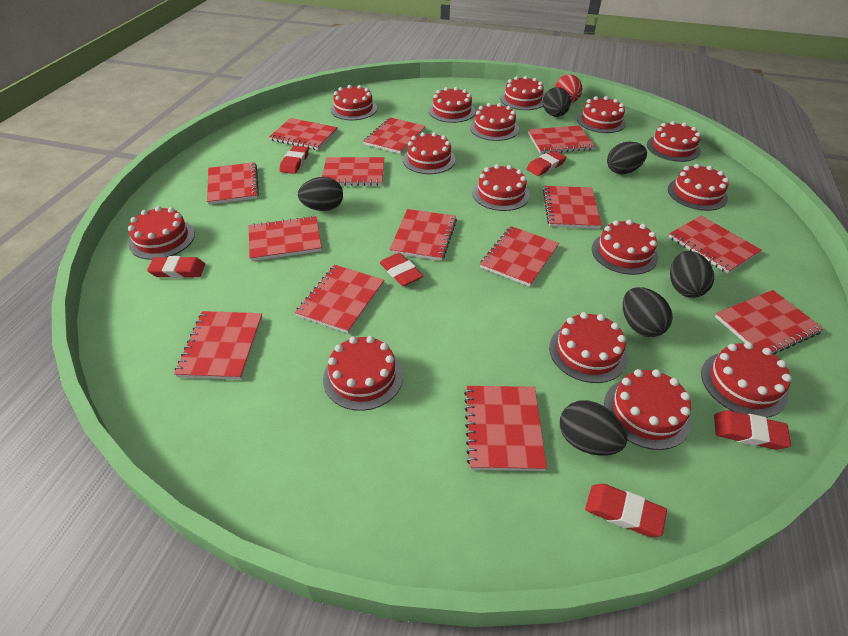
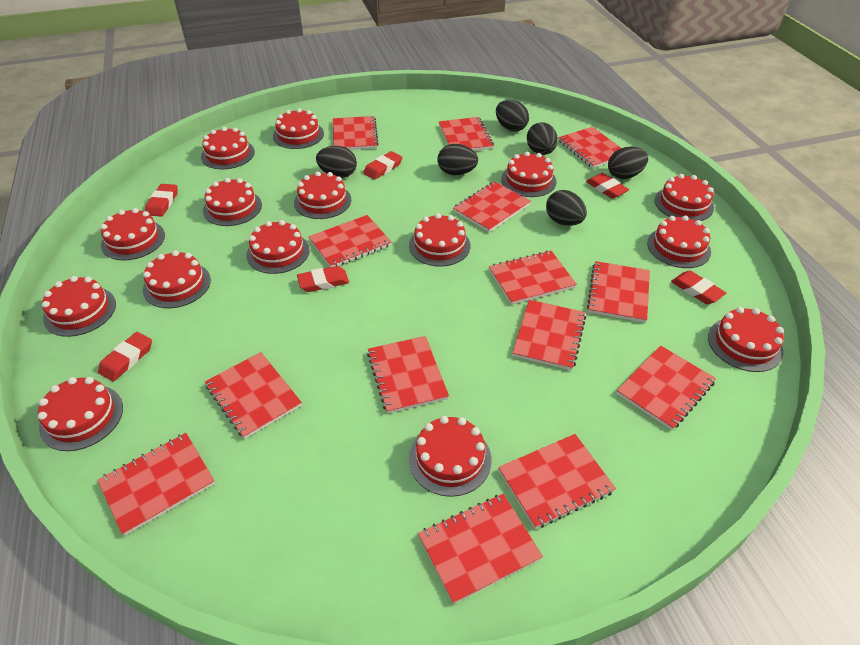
red egg: [555,74,582,103] = 1 -> none = 0

